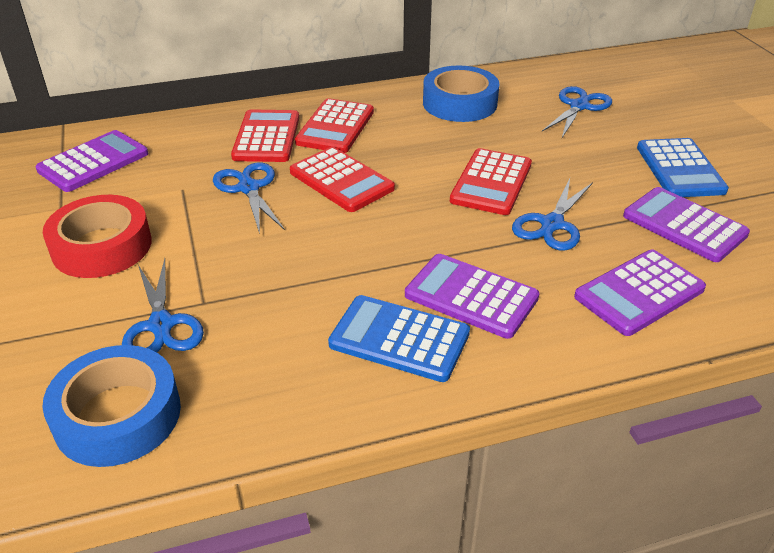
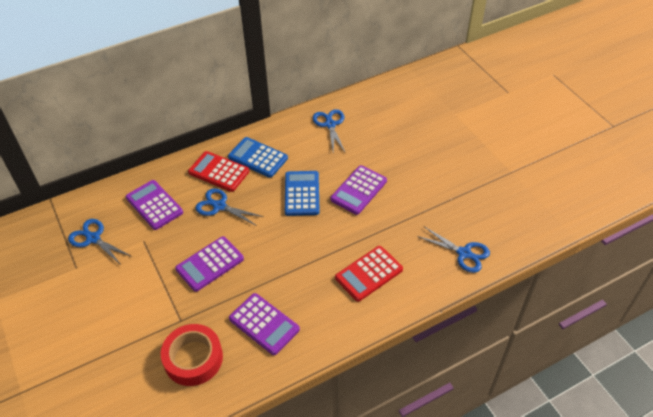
blue tape: [42,345,181,467] [423,66,499,122] = 2 -> none = 0
red calculator: [231,109,299,162] [290,147,395,212] [295,98,374,153] [450,148,532,215] = 4 -> [188,151,250,192] [335,246,403,302] = 2

